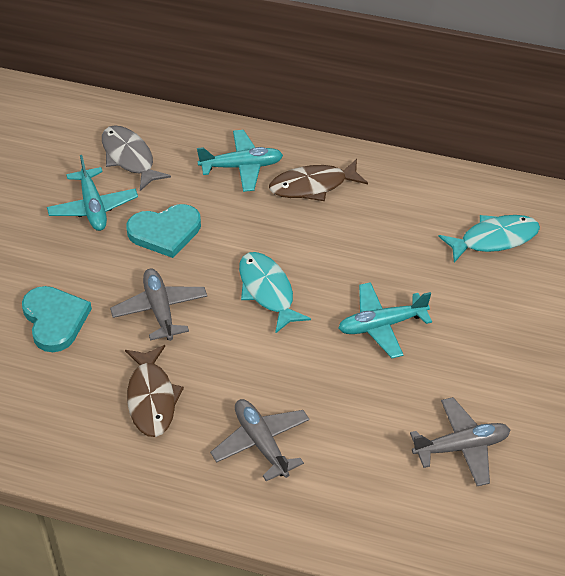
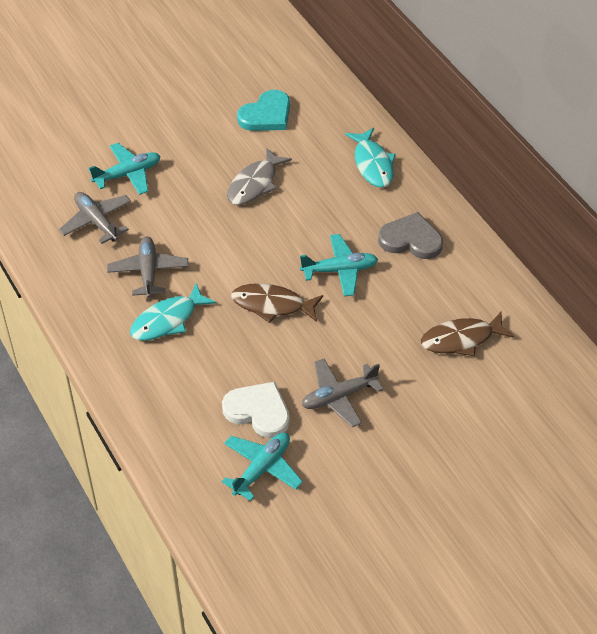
grey heart: none = 0 -> [378,212,443,259] = 1
turquoise heart: [22,286,92,352] [127,204,201,258] = 2 -> [237,90,290,131] = 1
white heart: none = 0 -> [222,382,290,438] = 1

